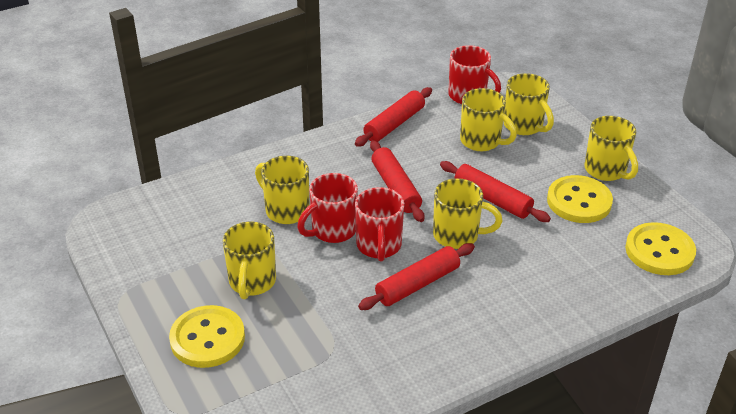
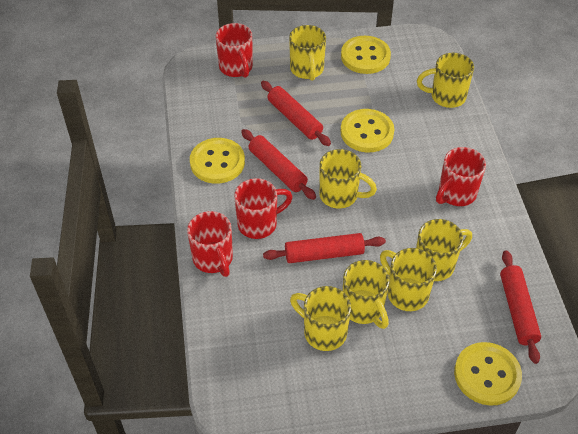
red mug: [297,173,358,243] [355,187,404,261] [448,45,501,104] = 3 -> [187,211,233,277] [216,23,253,78] [234,178,293,239] [436,147,486,206] = 4
yellow button: [169,305,245,368] [547,175,613,223] [625,222,696,275] = 3 -> [190,138,245,184] [341,36,391,74] [341,109,394,152] [454,342,522,406] = 4
yellow mug: [222,222,276,299] [255,156,309,224] [433,178,503,249] [460,88,517,151] [504,73,554,135] [584,116,638,181] = 6 -> [289,25,326,81] [290,286,351,351] [319,149,377,209] [343,260,389,329] [380,248,437,311] [416,219,472,281] [417,53,474,108] = 7

